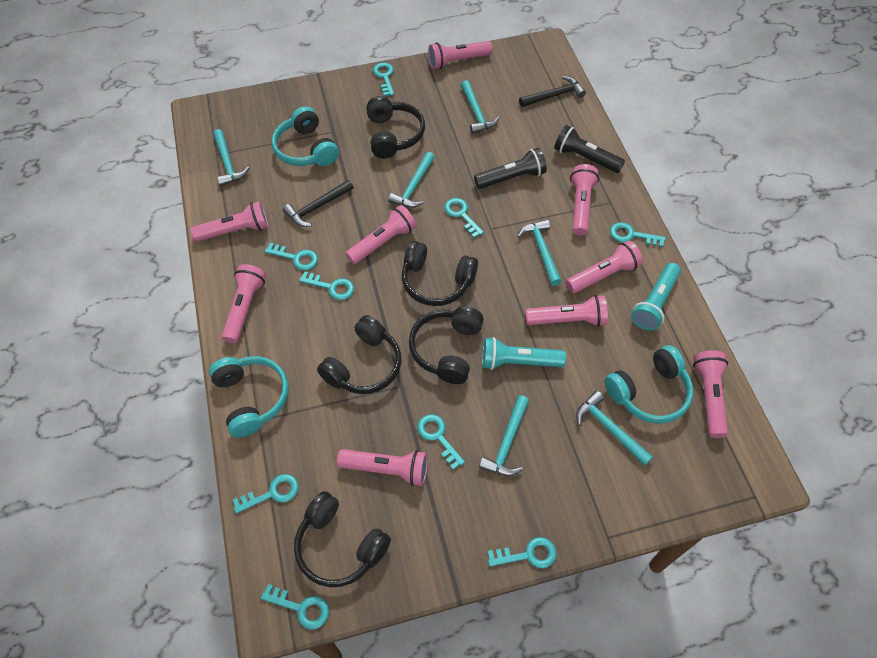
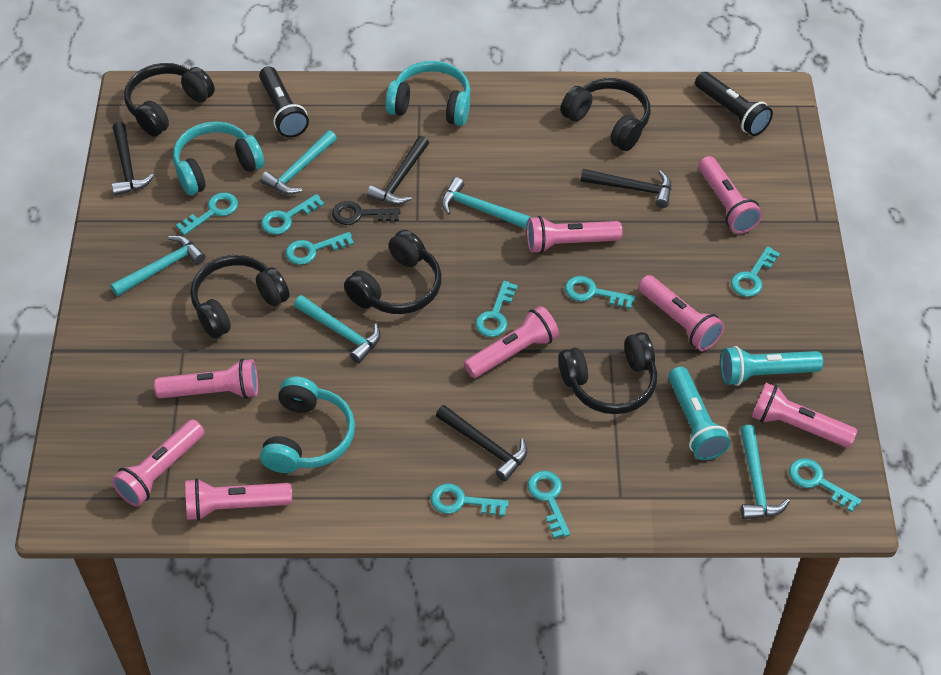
black hammer: [283,180,354,227] [519,76,586,107] = 2 -> [112,122,154,196] [367,136,429,205] [436,405,527,481] [581,169,671,208] = 4
black key: none = 0 -> [332,201,400,225] = 1
pink flashlight: [190,201,268,242] [222,264,266,343] [337,449,428,486] [346,205,416,264] [428,41,493,69] [525,295,608,327] [566,241,643,293] [570,164,599,236] [693,350,728,438] = 9 -> [112,419,204,507] [154,359,258,399] [185,478,292,521] [464,306,559,378] [527,216,622,253] [638,275,724,351] [698,156,762,233] [752,383,857,448] = 8
turquoise hammer: [213,129,249,186] [388,152,435,208] [461,80,499,134] [479,395,529,476] [517,219,562,286] [576,391,653,466] = 6 -> [110,235,205,296] [260,130,337,195] [294,295,381,363] [441,177,531,229] [740,425,790,519] = 5

